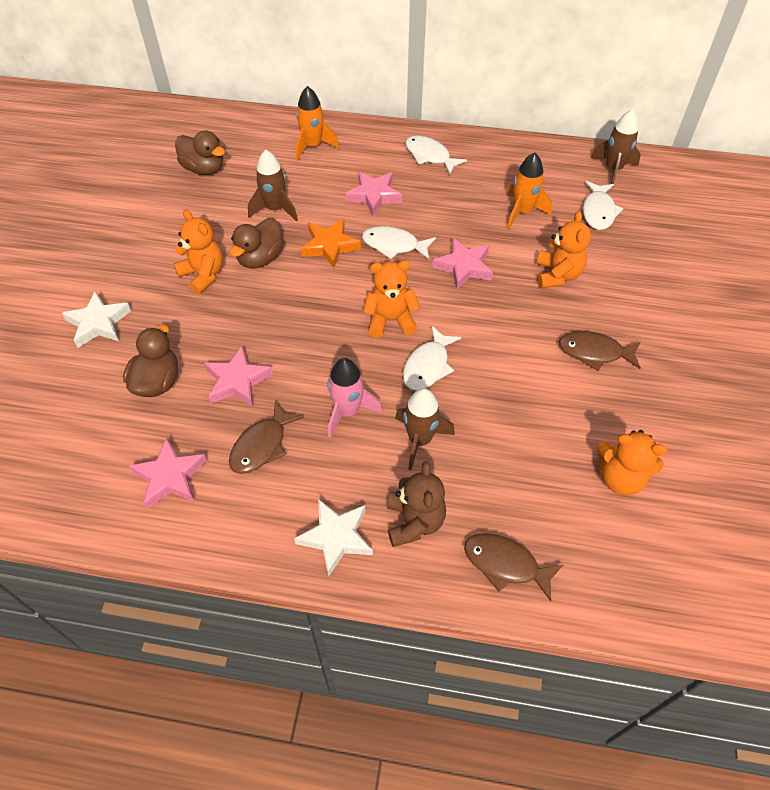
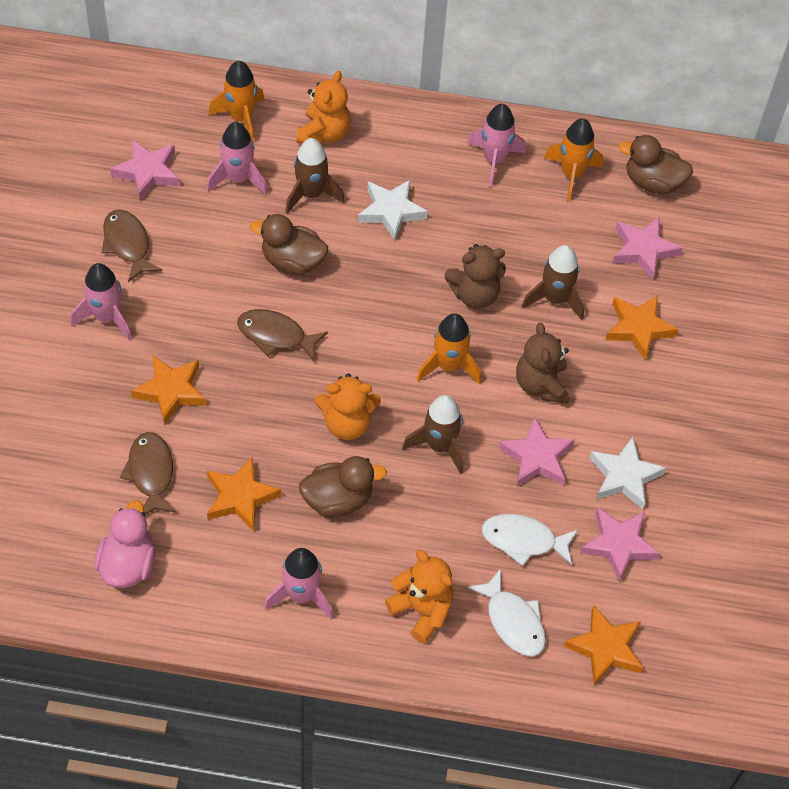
brown teddy bear: [387,461,446,547] = 1 -> [445,244,506,309] [516,323,571,404] = 2
orange rocket: [296,86,339,161] [507,153,552,229] = 2 -> [208,61,264,143] [416,313,481,384] [544,118,603,201] = 3
orange star: [301,219,361,268] = 1 -> [131,356,207,424] [207,457,281,531] [563,605,643,685] [605,295,679,360] = 4
orange teddy bear: [173,210,223,294] [363,260,420,338] [536,211,591,288] [596,430,667,495] = 4 -> [297,71,351,145] [315,373,381,440] [385,550,453,643] = 3
pink duck: none = 0 -> [94,500,155,588] = 1
pink rocket: [327,358,383,438] = 1 -> [71,263,131,341] [207,122,268,195] [264,548,333,620] [467,104,526,187] = 4
white fish: [362,226,436,260] [403,325,461,390] [405,135,467,174] [583,181,623,230] = 4 -> [467,568,546,656] [482,514,578,566] = 2

